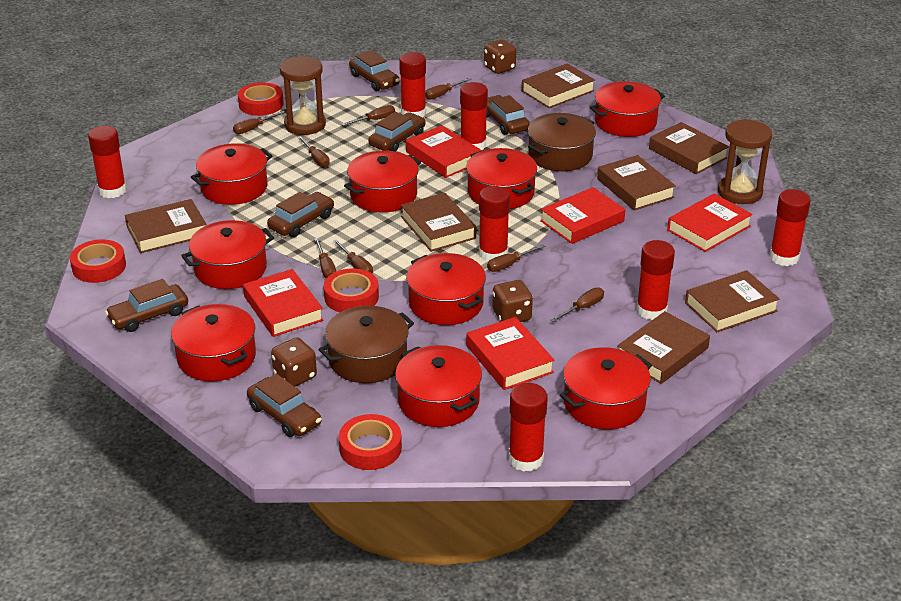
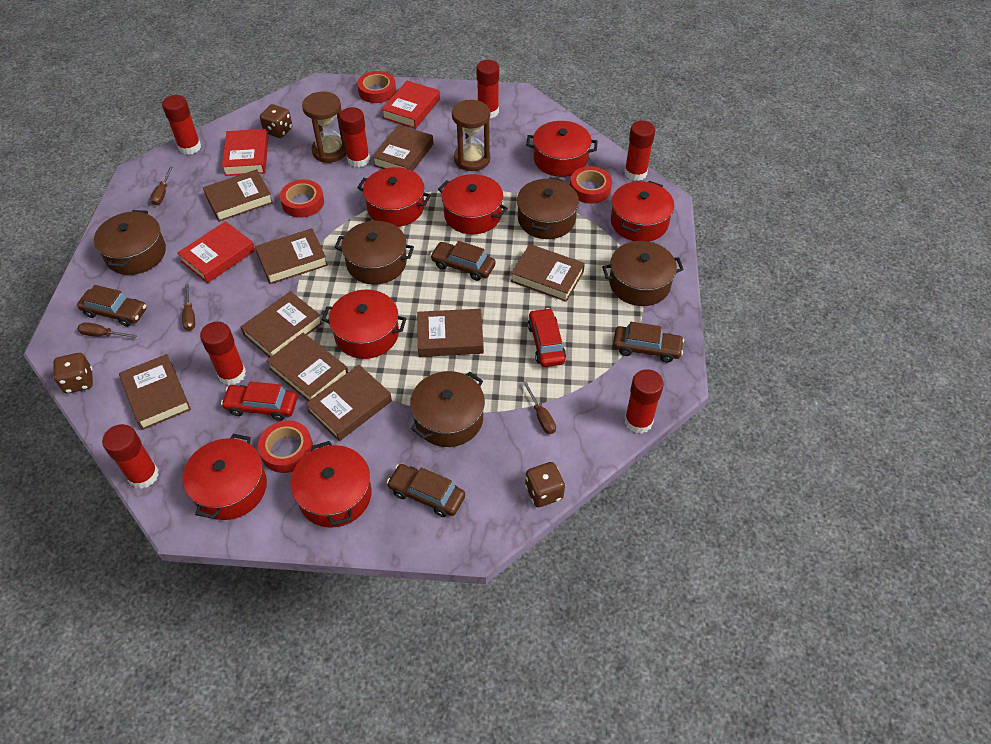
brown book: [125,199,206,253] [401,193,476,252] [522,63,595,108] [597,155,676,210] [617,311,710,384] [649,122,729,174] [685,270,780,332] = 7 -> [119,354,191,430] [203,169,273,222] [241,291,323,358] [255,228,328,284] [266,333,348,401] [306,365,392,441] [372,125,433,171] [417,309,484,357] [511,244,585,302] = 9
brown car: [105,279,188,332] [247,373,321,437] [267,192,334,237] [349,50,400,91] [368,112,426,152] [486,95,530,135] = 6 -> [77,285,147,327] [387,464,465,517] [430,241,495,281] [613,322,684,363] = 4
brown pot: [318,306,414,383] [528,113,596,171] = 2 -> [94,210,166,275] [334,221,414,285] [410,371,485,447] [517,177,579,239] [602,241,684,306] = 5
brown screwdriver: [233,111,285,134] [298,136,330,167] [314,238,336,278] [333,239,373,274] [342,105,395,126] [425,78,471,100] [487,244,545,272] [551,288,604,322] = 8 -> [78,322,138,338] [150,167,173,206] [182,284,195,331] [523,381,556,434] = 4
red book: [243,269,324,337] [406,125,482,178] [466,317,555,390] [540,187,625,244] [667,194,753,252] = 5 -> [177,221,255,283] [222,129,268,176] [381,81,440,129] = 3
red car: none = 0 -> [221,381,297,421] [528,308,566,367] = 2
red pot: [171,304,256,382] [181,220,274,289] [191,143,272,205] [344,151,421,213] [395,345,482,427] [406,253,486,325] [466,148,537,209] [560,347,652,430] [590,81,665,137] = 9 -> [182,434,267,520] [290,441,372,528] [322,290,407,359] [357,167,431,227] [438,174,508,234] [526,121,598,177] [611,181,674,241] = 7

